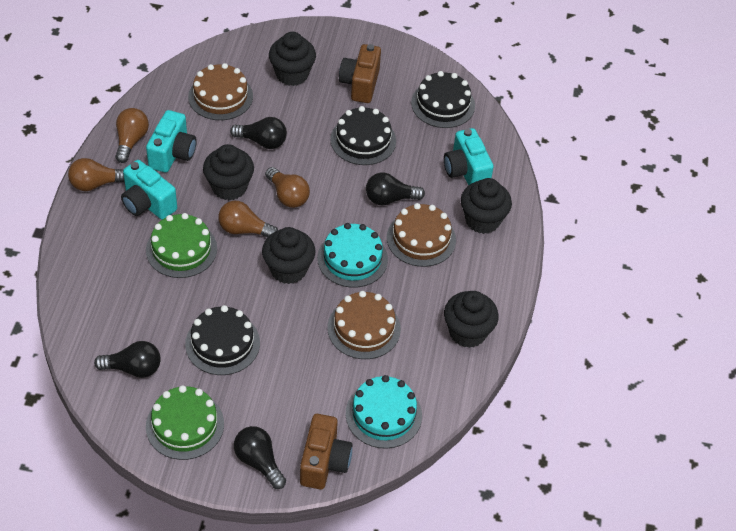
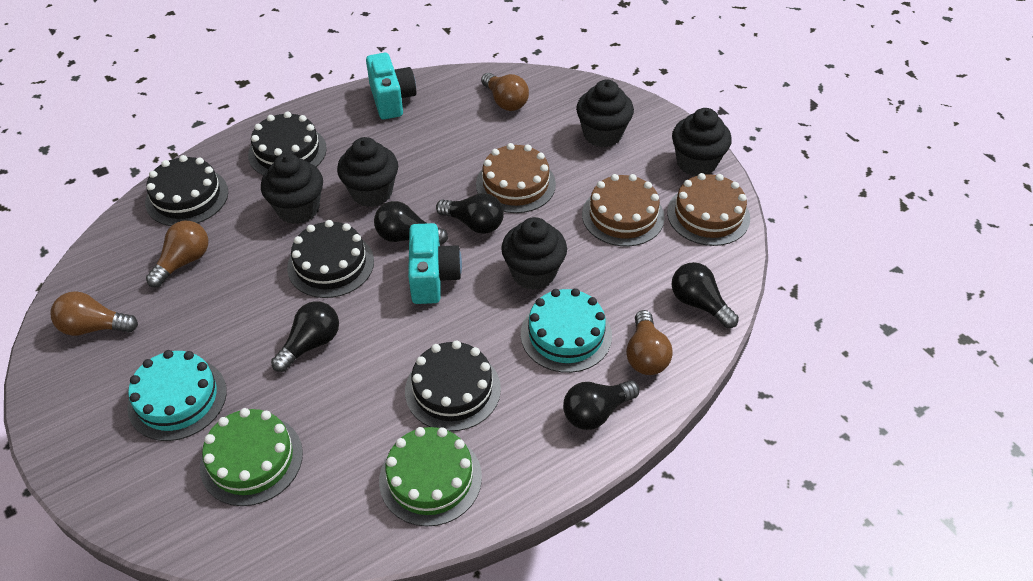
black cake: [185,305,260,375] [330,106,396,165] [411,71,475,128] = 3 -> [145,155,228,226] [248,111,327,176] [287,220,374,298] [405,340,501,431] = 4
black light bulb: [94,341,161,378] [230,117,287,149] [234,426,286,489] [366,172,425,205] = 4 -> [271,301,339,372] [374,201,448,245] [436,193,504,234] [563,380,639,430] [672,262,739,328] = 5
brown camera: [300,414,353,489] [339,44,381,103] = 2 -> none = 0
turquoise camera: [121,160,177,220] [146,110,197,173] [444,128,494,185] = 3 -> [366,53,416,119] [408,223,462,304] = 2

